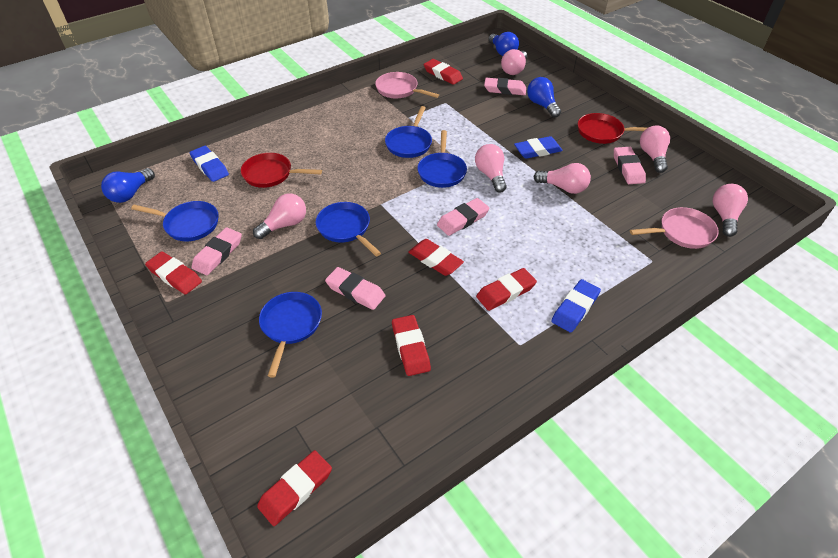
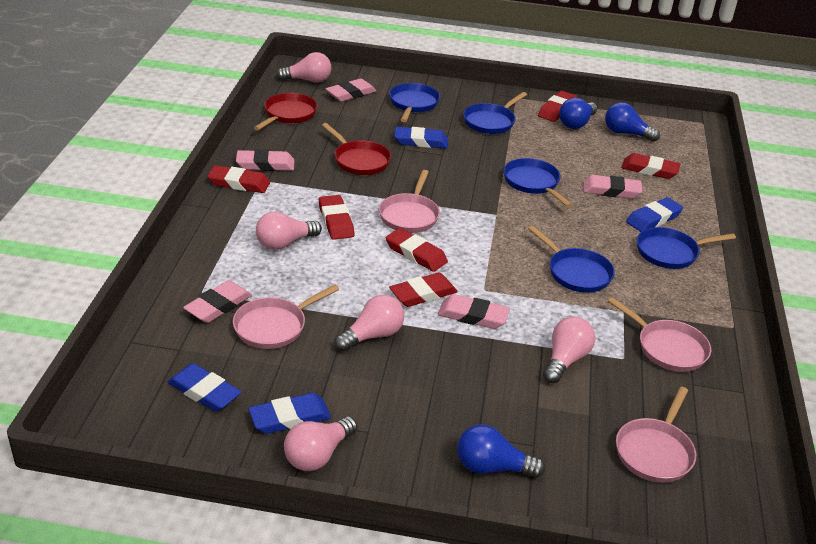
blue eraser: [190,146,229,182] [514,136,563,159] [551,279,601,333] = 3 -> [167,363,241,412] [248,393,331,434] [394,127,448,148] [626,197,683,232] = 4
pink light bulb: [253,194,306,239] [475,144,507,193] [501,49,527,75] [533,163,591,194] [640,125,670,173] [713,184,748,237] = 6 -> [256,212,322,250] [276,52,331,83] [284,416,357,471] [335,295,404,351] [543,316,595,383] = 5
pink pan: [375,72,439,98] [630,207,719,249] = 2 -> [233,285,339,349] [379,170,440,233] [608,297,711,372] [616,387,696,483] = 4

